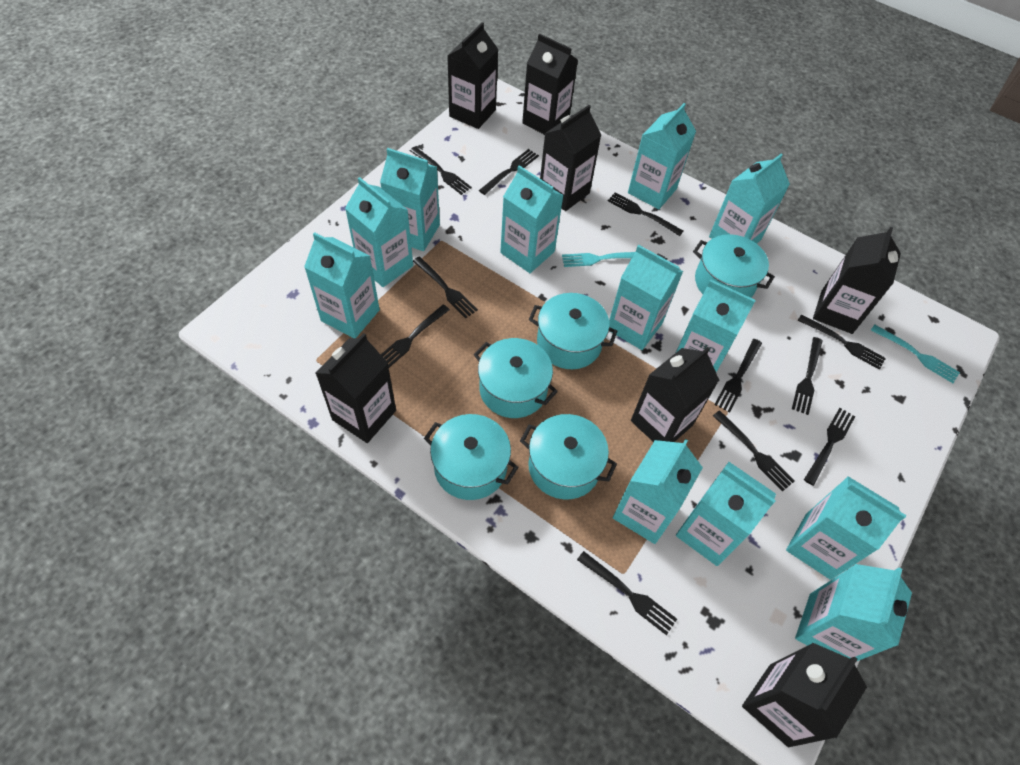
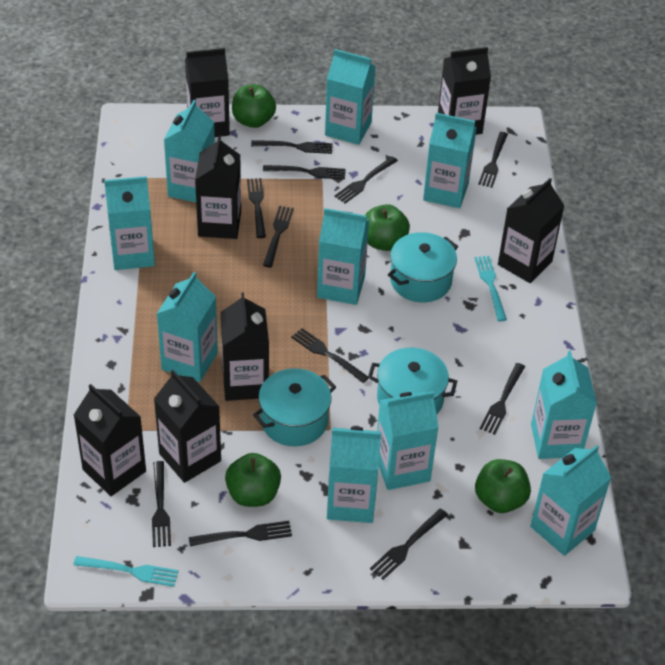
green apple: none = 0 -> [225,453,281,507] [232,84,276,128] [365,204,410,251] [475,459,531,513] = 4
turquoise carton: [304,232,380,338] [345,177,413,287] [380,148,440,251] [500,165,564,273] [609,245,683,350] [613,439,703,544] [628,103,696,209] [676,279,756,372] [676,462,776,566] [709,154,790,244] [786,476,906,580] [795,564,912,661] = 12 -> [104,176,155,270] [157,272,218,382] [164,100,215,202] [317,208,369,305] [325,49,376,145] [327,426,381,523] [377,391,439,490] [423,113,477,208] [530,445,611,556] [531,351,597,459] = 10
turquoise pot: [424,414,519,500] [474,338,558,418] [520,414,617,499] [529,293,617,369] [693,234,775,298] = 5 -> [253,368,336,446] [368,348,457,415] [388,232,458,302] = 3

